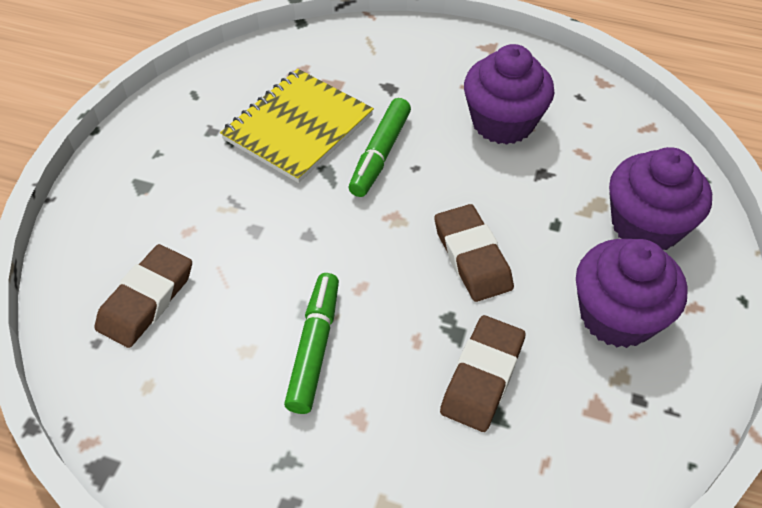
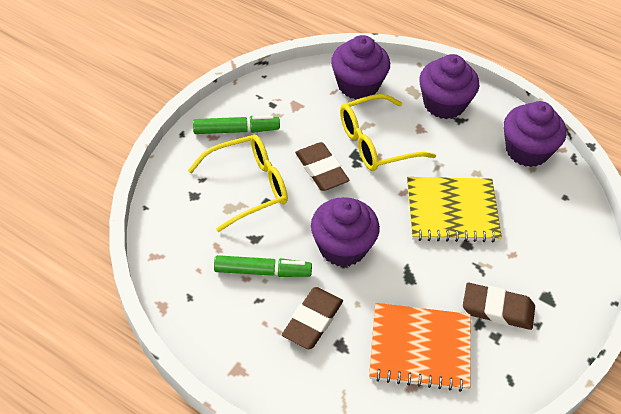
orange notebook: none = 0 -> [369,303,471,392] = 1
purple cupcake: [464,44,555,145] [576,239,688,348] [609,147,712,250] = 3 -> [311,197,380,267] [331,35,390,100] [419,54,479,119] [504,101,566,167] = 4
yellow glasses: none = 0 -> [188,135,288,232] [340,94,436,171] = 2

